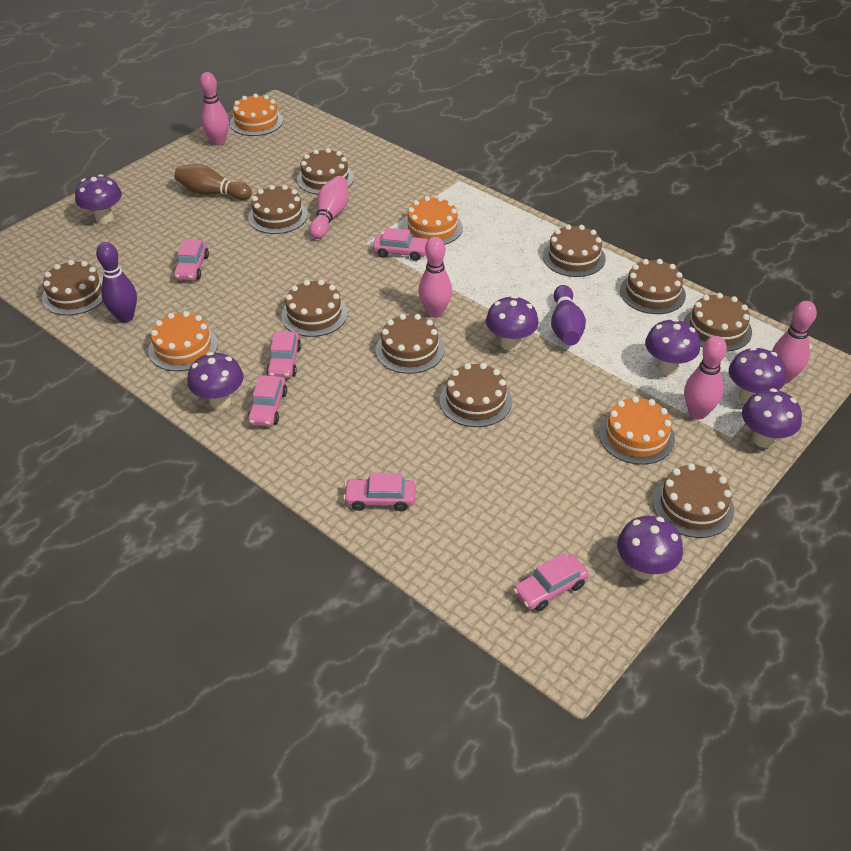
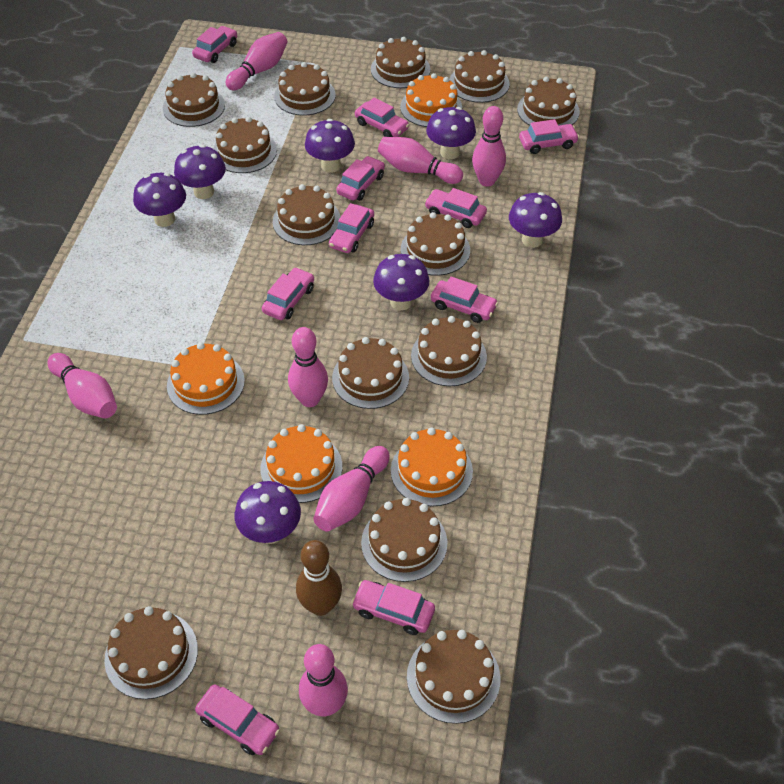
brown cake: [42,260,103,315] [248,185,308,234] [281,280,348,337] [297,148,354,195] [376,314,444,374] [440,363,512,427] [543,224,606,277] [620,259,686,314] [653,463,734,538] [683,293,752,352] = 10 -> [104,606,198,699] [163,73,225,127] [213,117,277,173] [273,184,341,245] [274,62,336,116] [332,337,409,409] [361,498,447,582] [371,37,431,88] [401,212,470,276] [407,630,500,724] [411,316,487,386] [449,50,509,103] [517,77,580,126] = 13
pink bowling pin: [200,72,229,146] [309,176,348,239] [418,237,452,318] [684,336,727,419] [772,301,817,384] = 5 -> [48,353,117,419] [226,32,287,90] [288,327,328,407] [299,644,348,716] [313,446,390,532] [378,137,463,184] [472,106,506,187] = 7
pink car: [174,239,209,281] [247,375,287,427] [266,331,301,379] [343,473,416,511] [373,228,428,261] [513,553,589,612] = 6 -> [192,26,237,63] [195,684,280,755] [262,267,314,320] [329,203,374,253] [336,156,385,201] [352,580,435,635] [355,98,409,137] [424,188,487,228] [431,276,498,323] [519,119,579,154] = 10
purple bowling pin: [96,242,137,323] [551,285,586,345] = 2 -> none = 0

